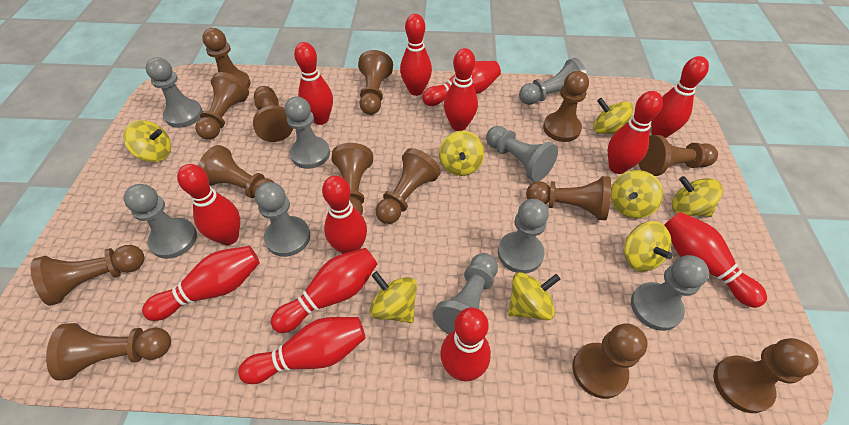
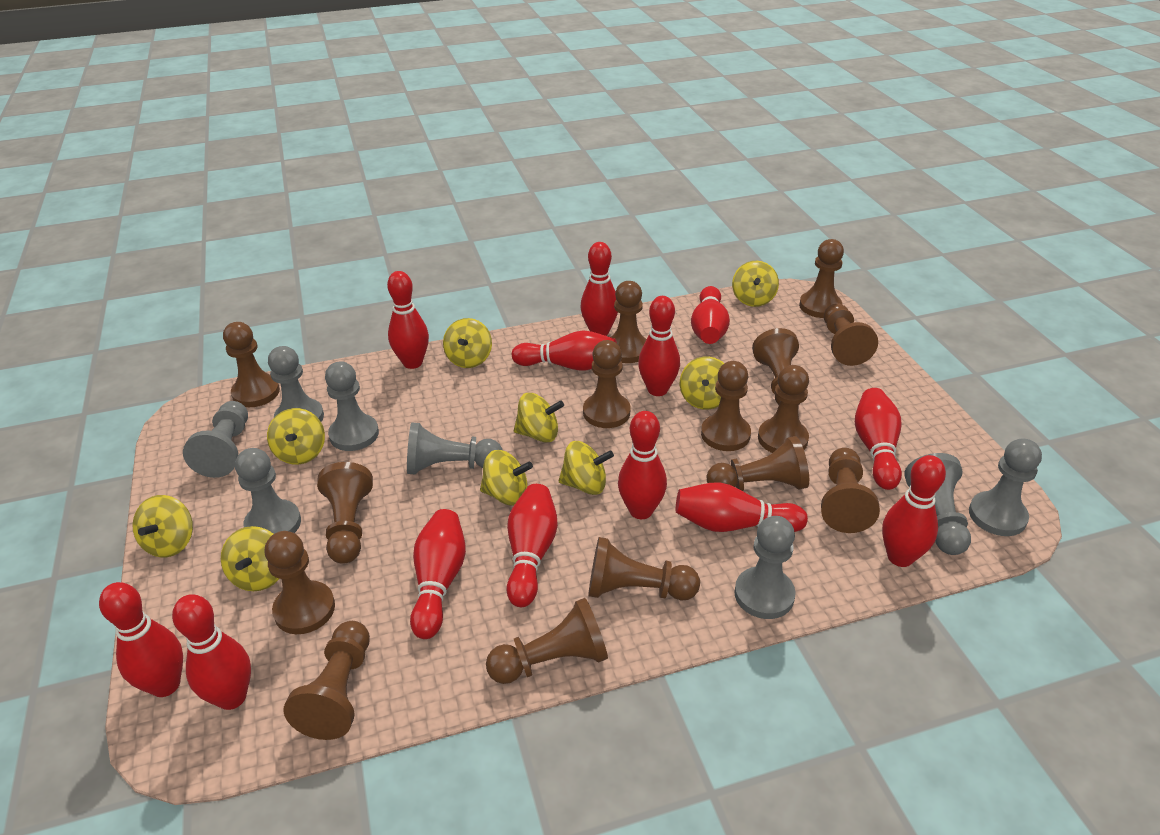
brown pawn: [31,245,145,306] [46,323,171,381] [195,72,249,140] [198,145,275,198] [202,28,251,88] [253,86,293,142] [331,143,373,215] [358,50,393,115] [376,148,441,224] [526,176,611,220] [543,71,589,142] [572,323,648,399] [638,135,718,176] [713,338,819,413] = 14 -> [223,322,280,407] [265,531,335,634] [283,621,370,740] [317,462,373,564] [486,598,608,684] [583,340,630,428] [588,537,700,600] [611,281,647,363] [701,361,751,451] [707,436,809,491] [752,328,800,406] [758,365,809,453] [799,239,844,318] [821,448,880,533] [824,303,878,366] = 15
grey pawn: [124,184,197,259] [145,57,203,128] [255,182,310,257] [285,96,330,169] [433,253,498,335] [486,126,558,182] [498,199,549,273] [519,58,588,105] [631,255,709,331] = 9 -> [183,401,248,478] [235,448,301,534] [268,346,324,422] [325,361,379,451] [407,423,503,474] [734,516,796,619] [904,453,971,555] [969,438,1042,536] = 8
yellow spinning top: [123,120,171,162] [370,271,417,323] [439,131,484,176] [508,272,560,320] [593,98,633,135] [611,170,663,218] [624,221,673,272] [672,176,723,217] = 8 -> [132,495,193,557] [221,526,279,591] [267,408,325,464] [443,318,492,368] [480,450,533,506] [514,393,564,443] [558,441,614,495] [680,356,725,410] [732,261,779,307] = 9

